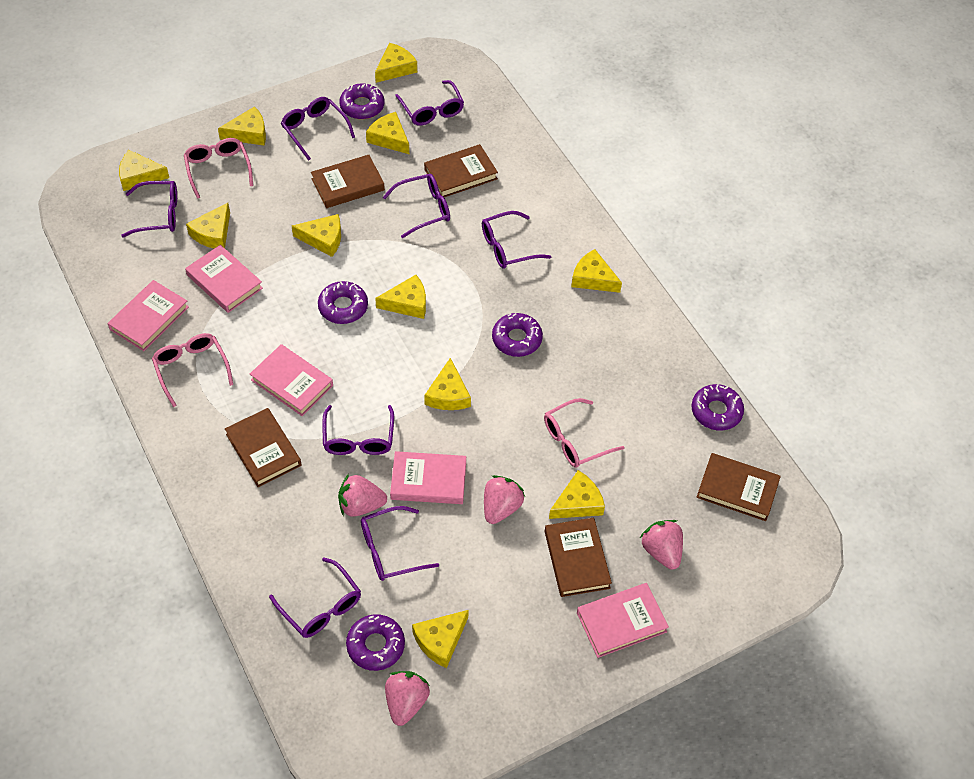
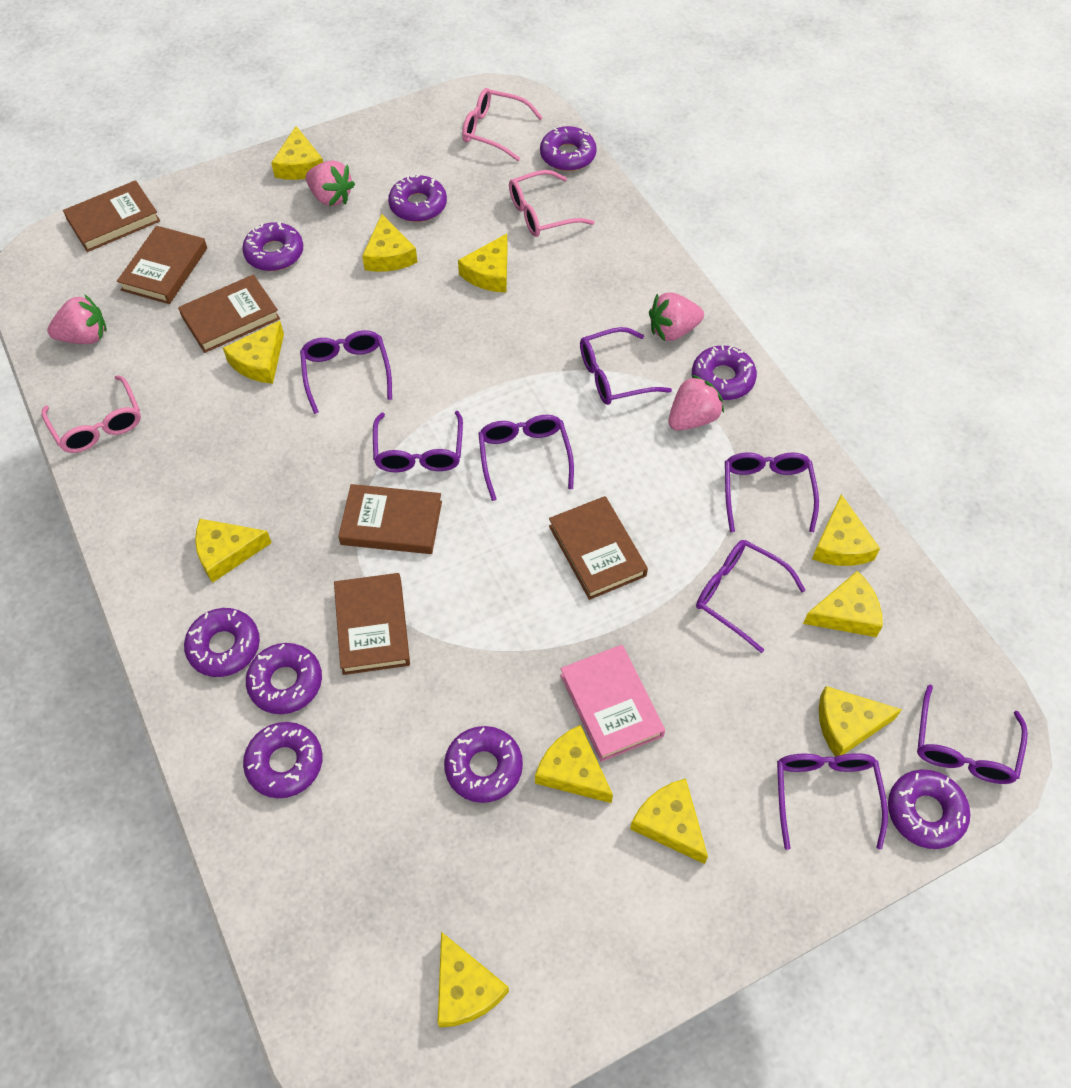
brown book: [225,408,301,487] [311,155,385,208] [424,144,498,197] [545,517,612,597] [697,453,781,521] = 5 -> [63,180,160,252] [117,226,207,304] [178,275,280,353] [334,573,410,675] [338,484,442,554] [549,496,648,600] = 6
pink book: [108,280,189,351] [185,245,263,313] [250,344,333,416] [390,451,466,504] [577,583,669,658] = 5 -> [560,645,665,762] = 1
purple donut: [318,281,368,324] [339,83,385,119] [346,614,405,671] [492,313,543,357] [691,384,744,431] = 5 -> [184,608,260,677] [242,222,303,271] [243,722,322,798] [246,643,322,714] [388,174,447,222] [444,726,523,803] [540,126,597,171] [692,345,757,400] [888,770,970,849] = 9

